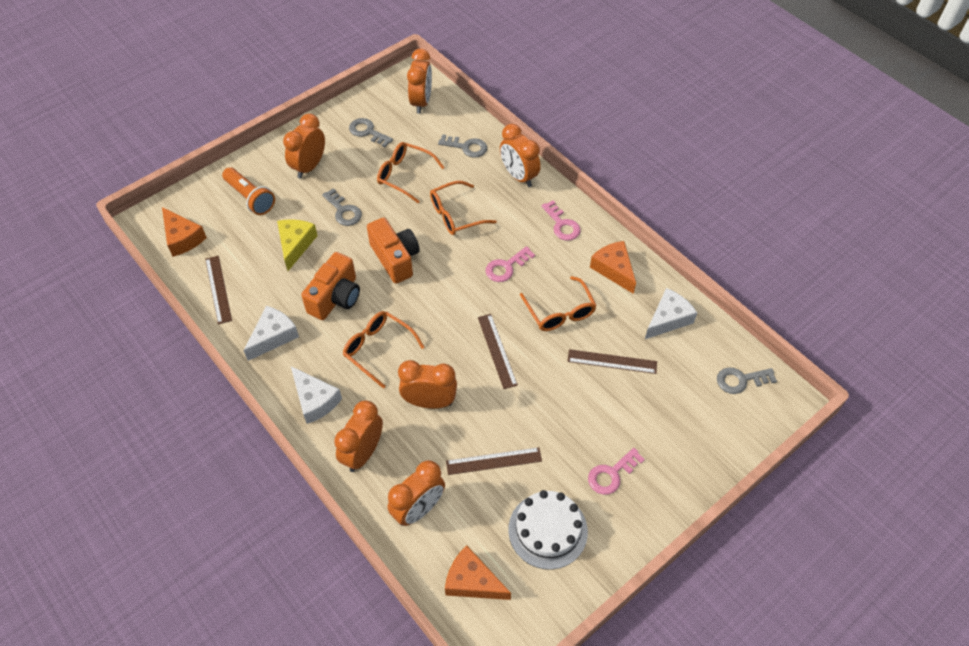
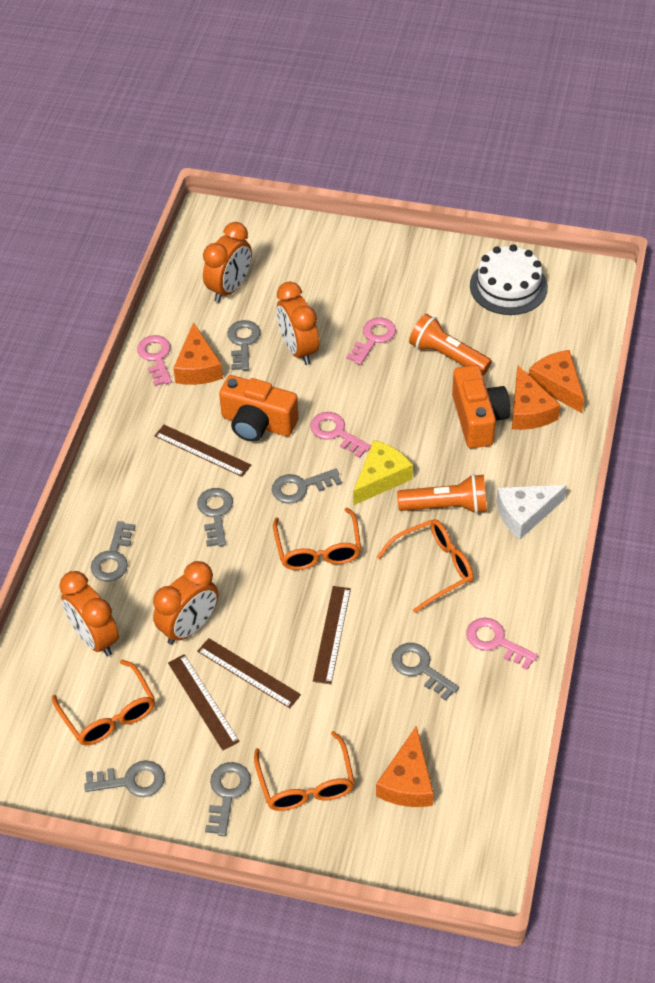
grey key: [322,188,362,226] [349,118,393,147] [438,134,487,158] [717,368,777,394] = 4 -> [84,760,165,797] [91,521,135,582] [197,488,233,547] [205,762,251,836] [227,320,260,371] [272,468,342,504] [392,643,459,701] = 7
orange cheese: [162,207,207,257] [445,545,511,600] [590,241,636,294] = 3 -> [173,322,223,385] [376,726,434,807] [512,366,560,430] [529,350,584,413] = 4
orange clock: [283,113,325,179] [334,401,383,472] [388,460,445,526] [398,360,457,409] [407,49,432,114] [500,124,541,187] = 6 -> [59,571,119,657] [153,561,218,645] [203,222,252,302] [277,281,319,365] = 4
orange flashlight: [222,167,275,215] = 1 -> [397,474,487,514] [409,314,492,375] = 2
pink key: [485,246,535,282] [541,200,581,241] [588,448,645,495] = 3 -> [137,335,172,386] [310,412,371,458] [346,318,396,365] [466,618,538,670] = 4
white cheese: [244,306,299,361] [291,366,342,424] [645,288,697,339] = 3 -> [497,485,567,539] = 1

